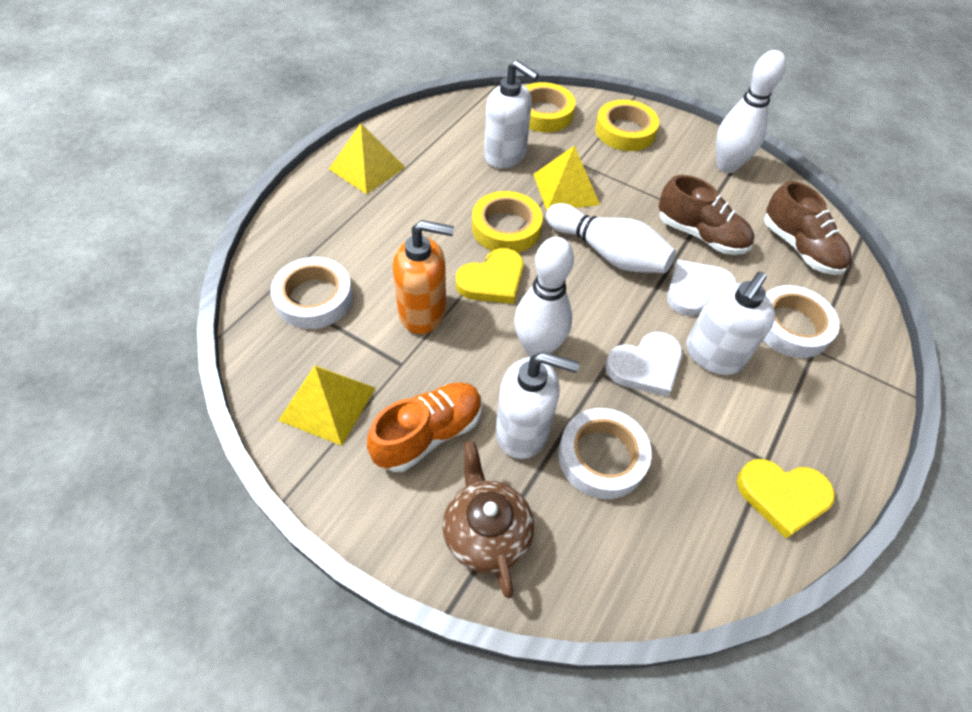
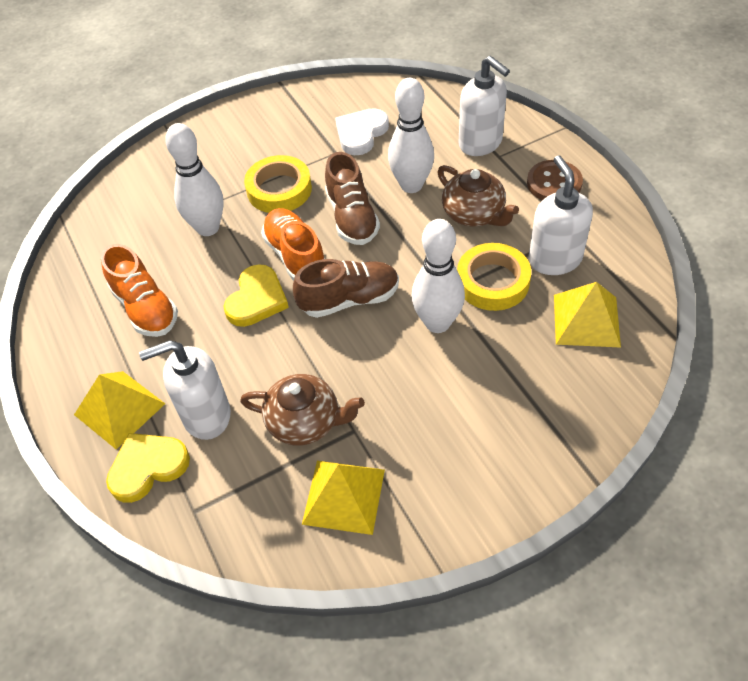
brown button: none = 0 -> [527,160,583,200] = 1
brown teapot: [443,441,534,598] = 1 -> [240,374,365,446] [437,165,519,226] = 2
orange shoe: [367,382,482,472] = 1 -> [101,244,178,337] [261,208,325,281] = 2
orange soap dispenser: [393,220,454,334] = 1 -> none = 0
white heart: [605,332,682,397] [667,260,737,316] = 2 -> [335,108,389,155] = 1
white tape: [271,257,353,329] [558,408,652,499] [763,285,840,358] = 3 -> none = 0
yellow tape: [472,191,543,253] [525,82,576,132] [595,100,659,151] = 3 -> [244,155,312,213] [457,243,531,311] = 2

